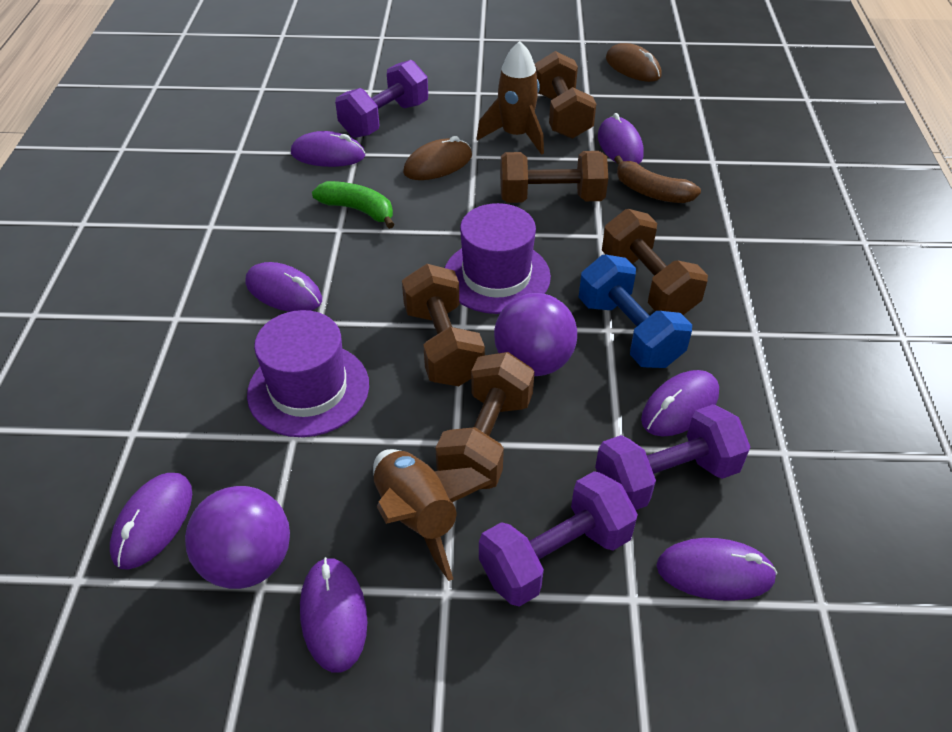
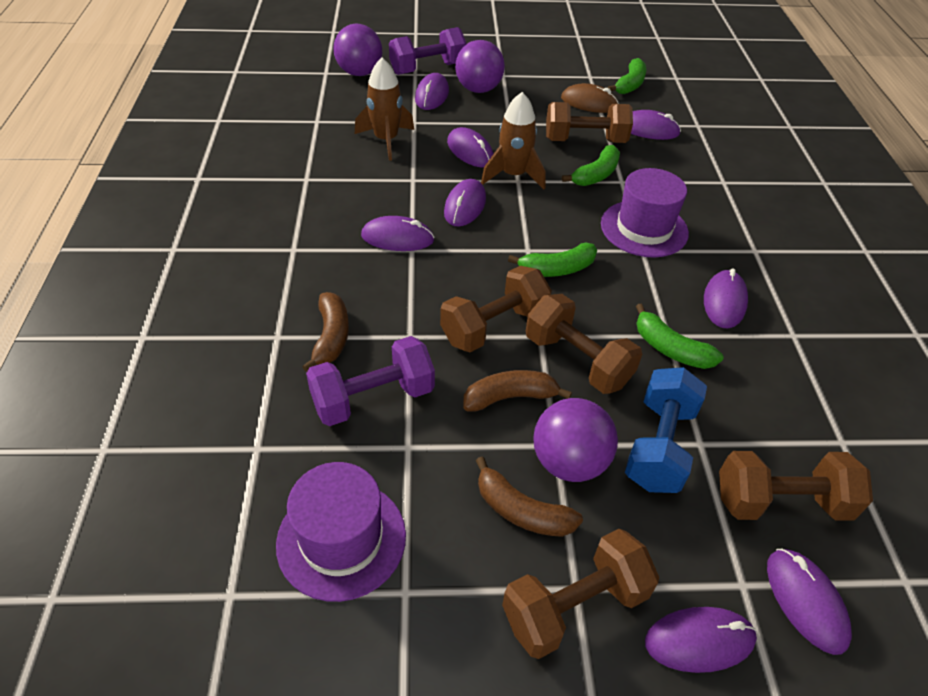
brown banana: [614,155,701,203] = 1 -> [302,292,349,372] [463,370,572,411] [476,456,583,537] = 3
brown mouse: [403,136,472,180] [606,43,662,82] = 2 -> [561,83,619,113] = 1
green banana: [312,181,395,229] = 1 -> [508,243,597,277] [562,145,620,186] [607,58,646,94] [636,304,724,369] = 4
purple ball: [185,486,290,589] [494,293,577,376] = 2 -> [334,24,382,76] [455,40,505,93] [534,398,618,482] = 3
purple dumbbell: [335,60,428,138] [479,471,638,607] [595,404,750,510] = 3 -> [306,336,435,426] [389,27,467,75] = 2
purple mouse: [110,473,192,570] [246,262,322,312] [291,131,365,167] [300,557,367,673] [598,113,644,164] [641,370,719,436] [656,538,777,601] = 7 -> [361,216,435,251] [415,73,449,110] [444,179,486,226] [447,127,494,168] [631,110,681,140] [645,607,757,673] [704,268,748,328] [767,549,852,655] = 8

